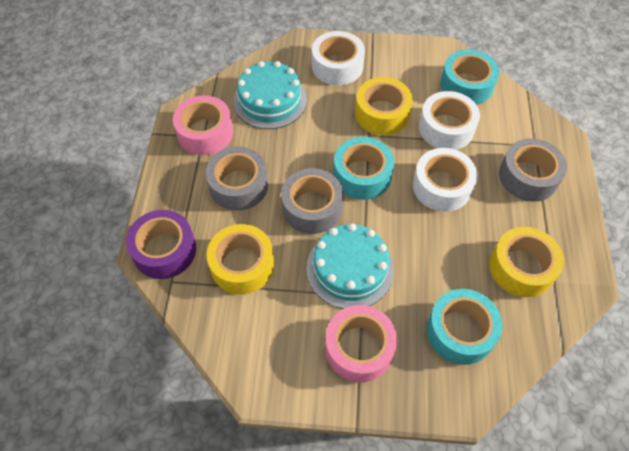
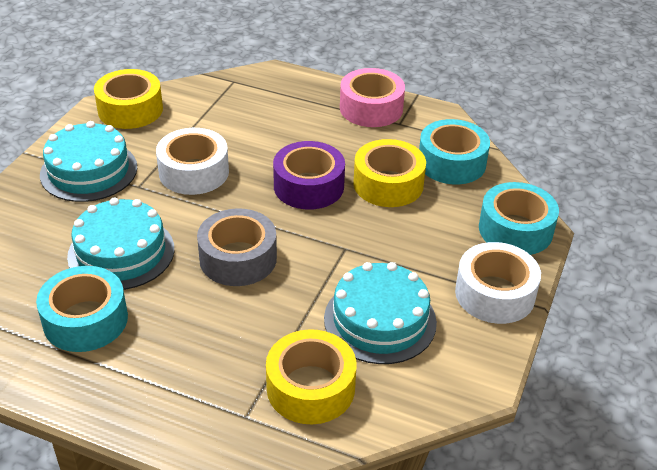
grey tape: [206,147,268,211] [281,168,344,234] [499,138,567,202] = 3 -> [197,208,277,286] = 1
pink tape: [173,95,233,155] [325,305,397,382] = 2 -> [340,68,405,127] = 1
turquoise cake: [233,61,307,129] [306,223,394,309] = 2 -> [40,121,137,202] [67,197,174,290] [324,262,437,364] = 3
white tape: [312,31,365,85] [413,148,478,212] [419,91,480,150] = 3 -> [156,128,229,195] [455,242,541,324] = 2

